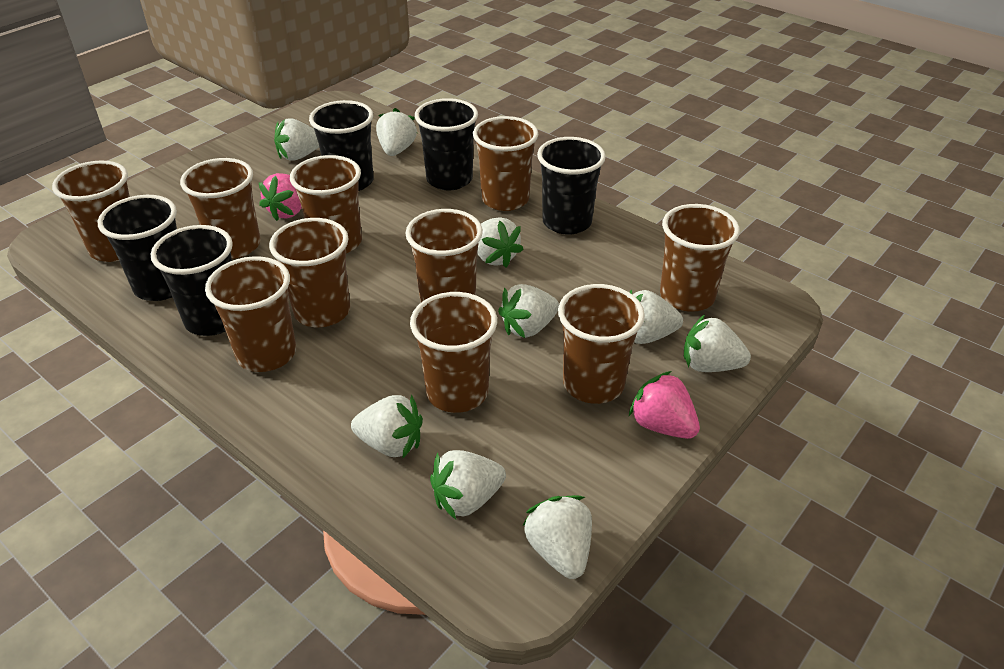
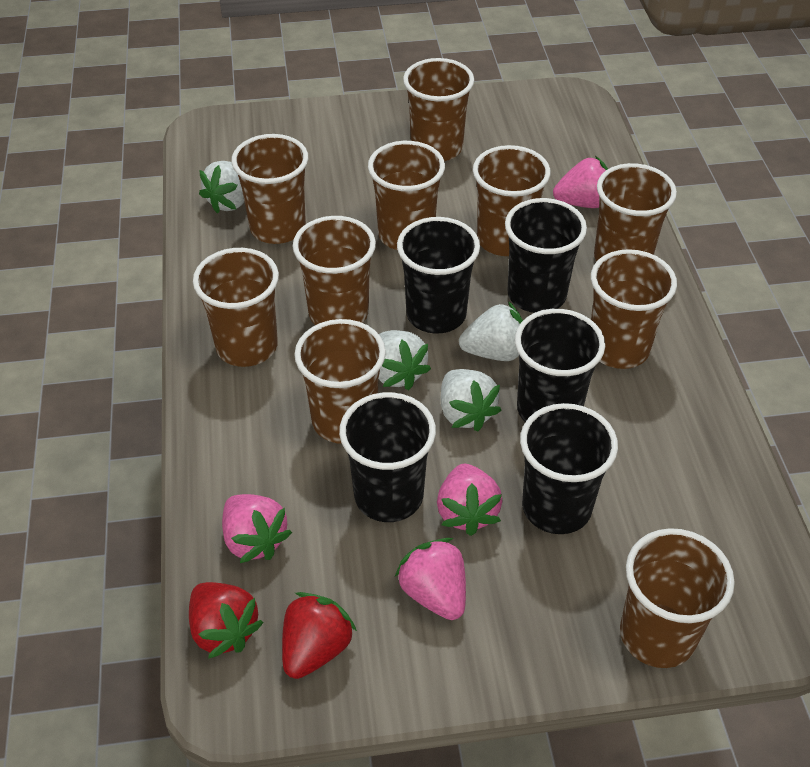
pink strawberry: [259,173,302,221] [629,371,700,439] = 2 -> [222,494,292,563] [395,538,466,620] [437,464,503,536] [553,156,608,208] = 4
red strawberry: none = 0 -> [189,582,264,659] [282,592,357,679] = 2
white strawberry: [274,118,319,161] [351,395,423,458] [376,108,417,156] [430,450,506,520] [477,217,524,268] [498,284,559,338] [522,495,592,579] [629,289,683,344] [684,315,751,372] = 9 -> [199,161,244,214] [379,330,431,390] [441,369,502,432] [459,301,523,361] = 4

